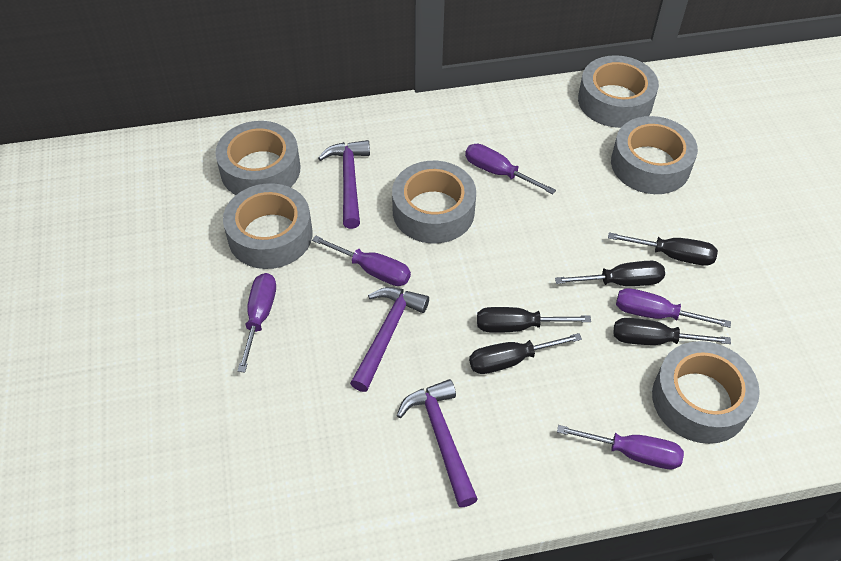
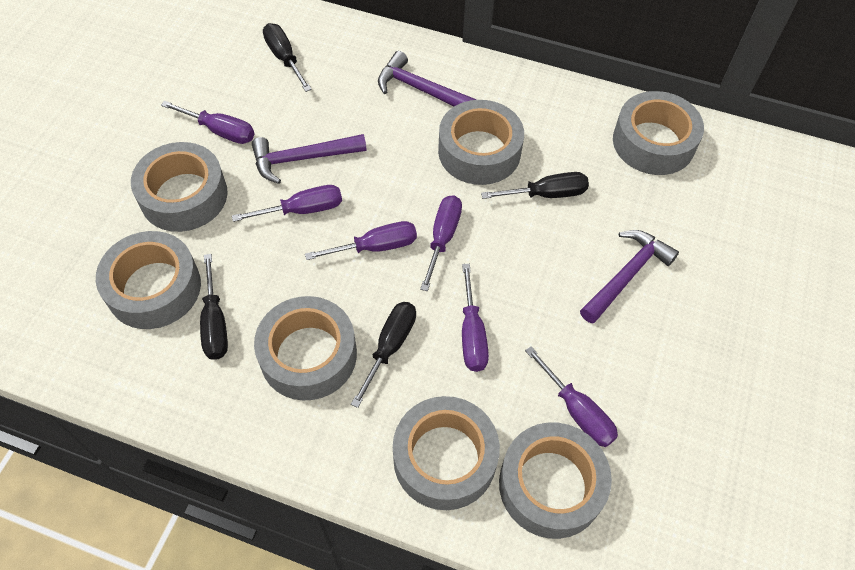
black screwdriver: [469,333,582,374] [477,307,591,333] [555,261,665,286] [608,232,718,266] [613,318,731,345] = 5 -> [200,254,228,360] [263,23,312,92] [351,302,416,408] [481,172,589,199] = 4
grey tape: [216,121,300,195] [223,183,312,269] [392,161,476,244] [578,55,659,128] [611,116,698,194] [652,341,760,444] = 6 -> [96,231,201,329] [131,142,228,232] [254,296,357,400] [393,396,500,510] [438,100,524,185] [499,422,612,539] [613,91,704,175] = 7
purple screwdriver: [238,273,276,372] [312,235,411,286] [465,144,556,194] [557,425,684,469] [616,288,731,328] = 5 -> [161,101,255,144] [232,185,342,222] [305,221,417,260] [420,195,462,291] [462,264,489,372] [525,346,618,447] = 6

